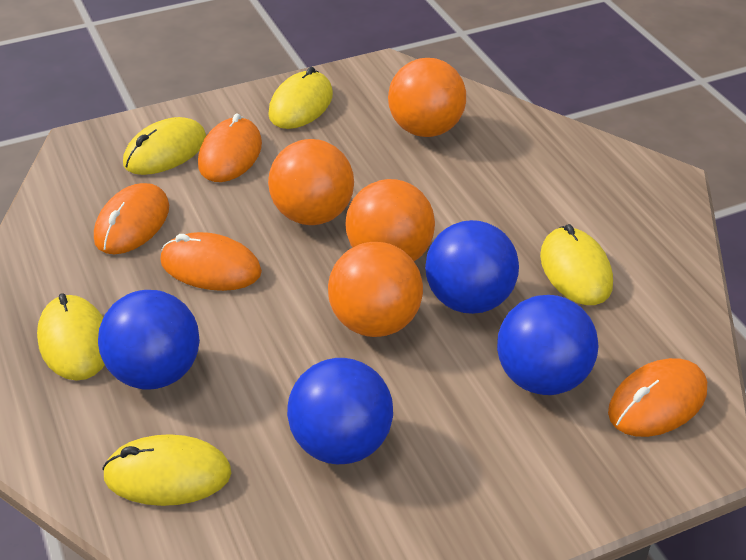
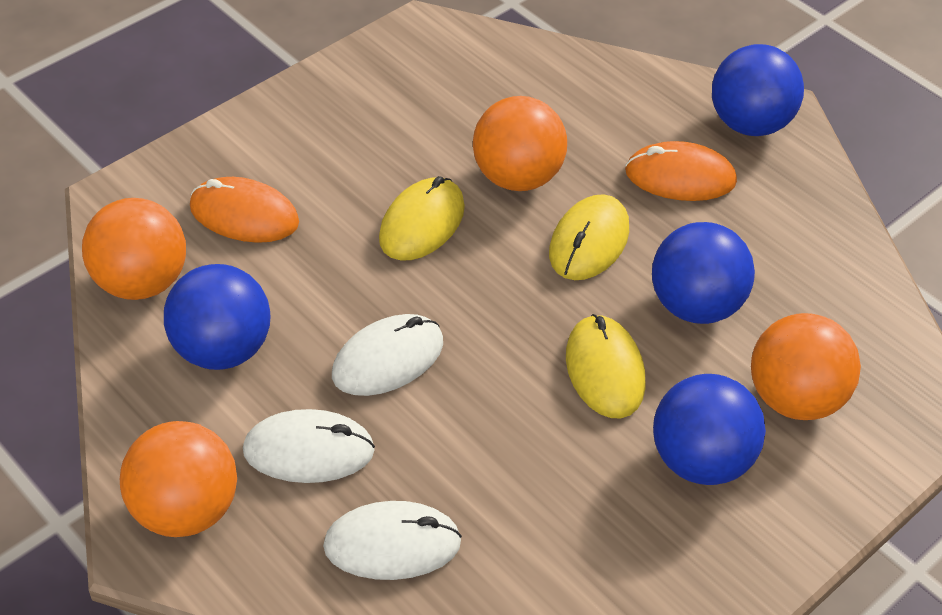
orange mouse: [94,183,169,254] [160,232,262,291] [198,113,262,182] [608,358,707,437] = 4 -> [190,177,299,243] [625,141,737,201] = 2
white mouse: none = 0 -> [243,409,375,483] [323,501,462,580] [332,314,443,396] = 3
yellow mouse: [37,293,105,381] [102,434,231,506] [123,117,206,175] [268,67,333,129] [540,224,613,305] = 5 -> [379,176,465,260] [549,194,629,280] [566,314,646,419] = 3

